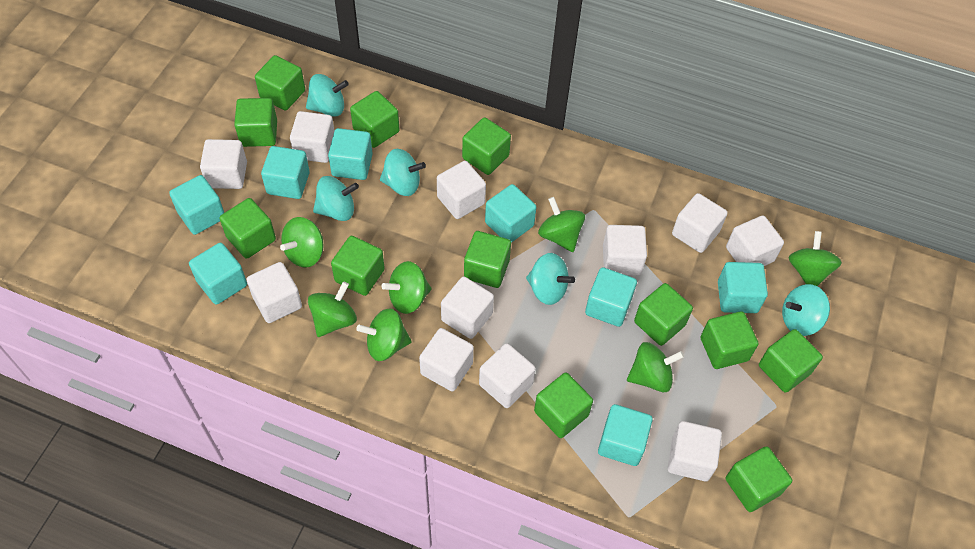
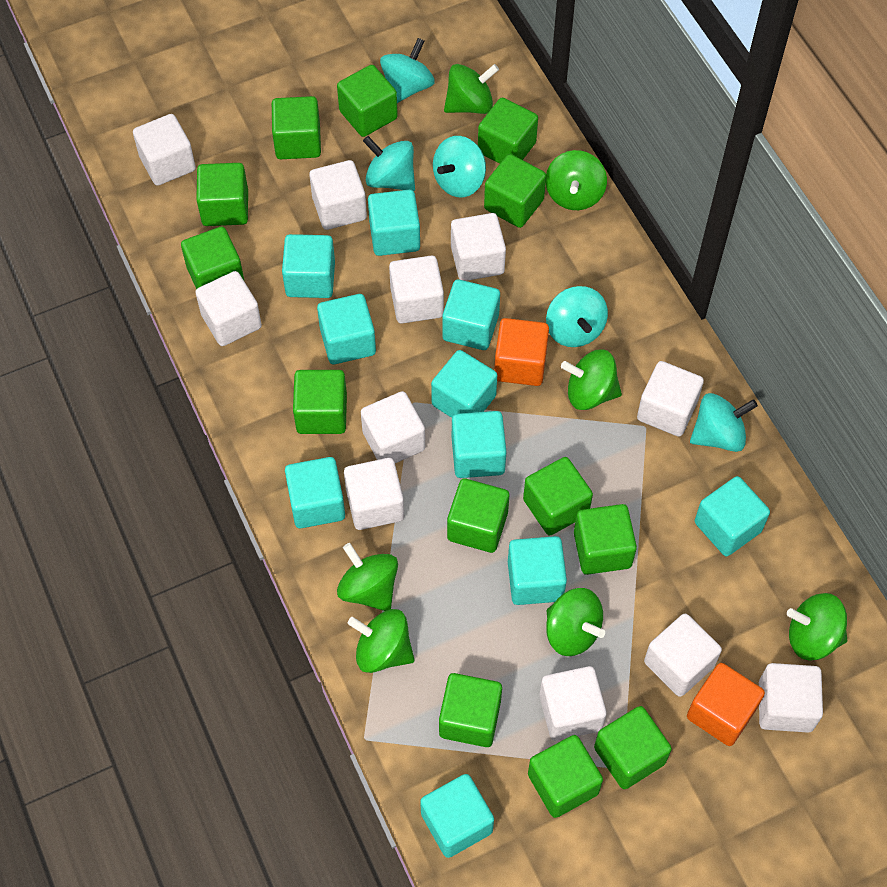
green cube: [219,198,276,259] [234,98,277,147] [255,55,305,111] [331,236,385,296] [350,91,400,148] [462,117,511,175] [464,231,511,288] [534,373,593,438] [634,283,693,346] [700,311,758,369] [726,446,792,512] [759,329,823,393] = 12 -> [181,227,244,289] [196,163,248,226] [272,96,321,159] [293,370,347,434] [337,65,398,137] [439,673,502,747] [447,478,509,553] [478,98,538,164] [484,154,546,228] [523,457,593,535] [528,735,603,818] [574,504,637,575] [594,706,672,789] = 13
orange cube: none = 0 -> [494,318,549,386] [687,663,765,746] = 2
turquoise cube: [169,175,224,235] [189,243,247,305] [261,146,310,199] [328,128,373,180] [485,184,536,243] [585,267,637,327] [598,404,653,466] [718,262,768,313] = 8 -> [282,234,335,298] [285,457,345,528] [317,294,376,364] [368,190,420,256] [420,774,494,858] [431,350,497,418] [442,279,500,350] [452,411,507,478] [508,536,567,605] [695,476,770,556] = 10

